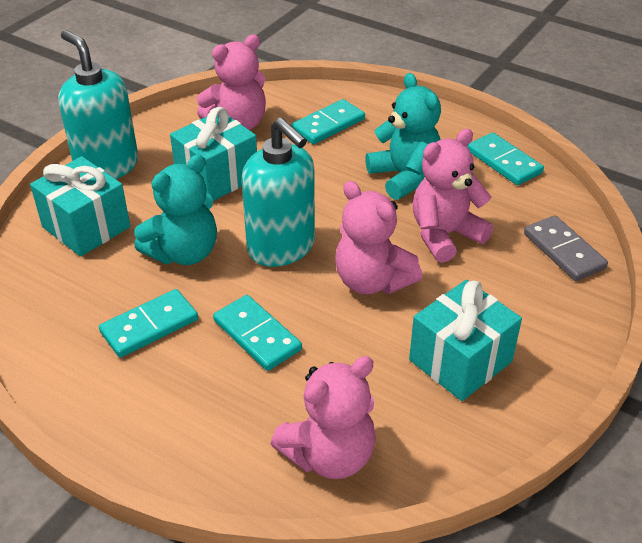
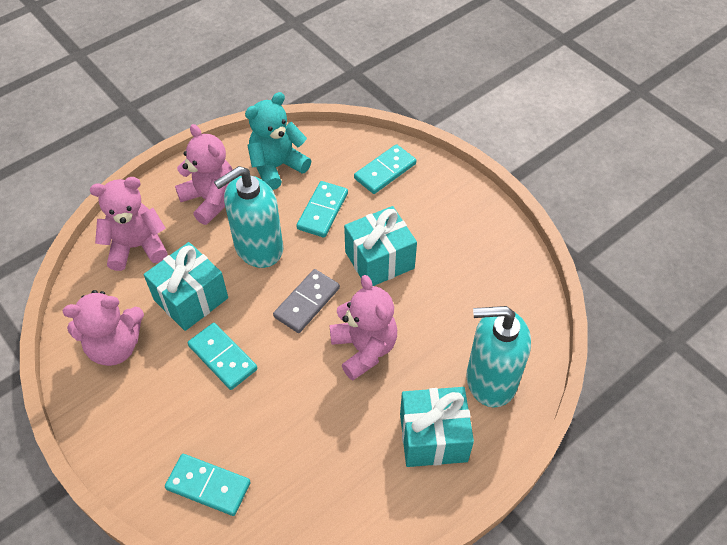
turquoise teddy bear: [134,154,217,265] [365,73,441,200] = 2 -> [245,92,311,190] = 1

